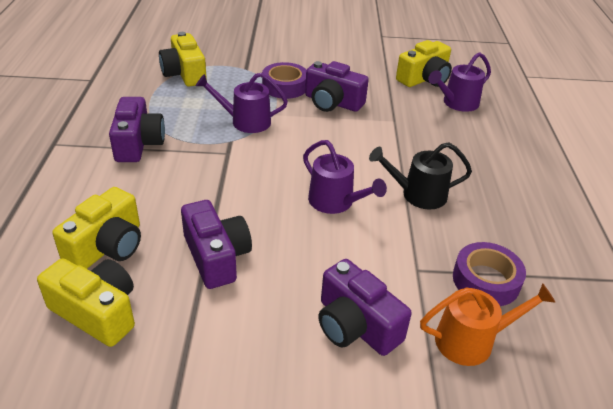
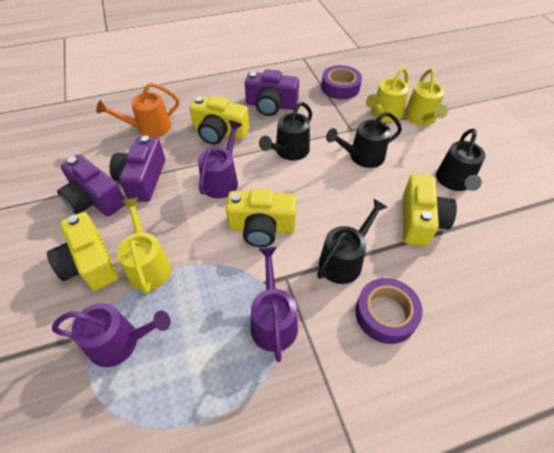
black watering can: [369,142,472,210] = 1 -> [259,102,312,161] [317,199,388,284] [326,112,402,168] [436,128,486,191] = 4
purple camera: [109,97,165,162] [181,200,252,289] [305,61,369,112] [318,259,412,356] = 4 -> [57,155,125,216] [110,136,165,202] [245,69,299,116] = 3
yellow watering can: none = 0 -> [117,198,171,294] [366,67,409,122] [404,69,448,126] = 3

